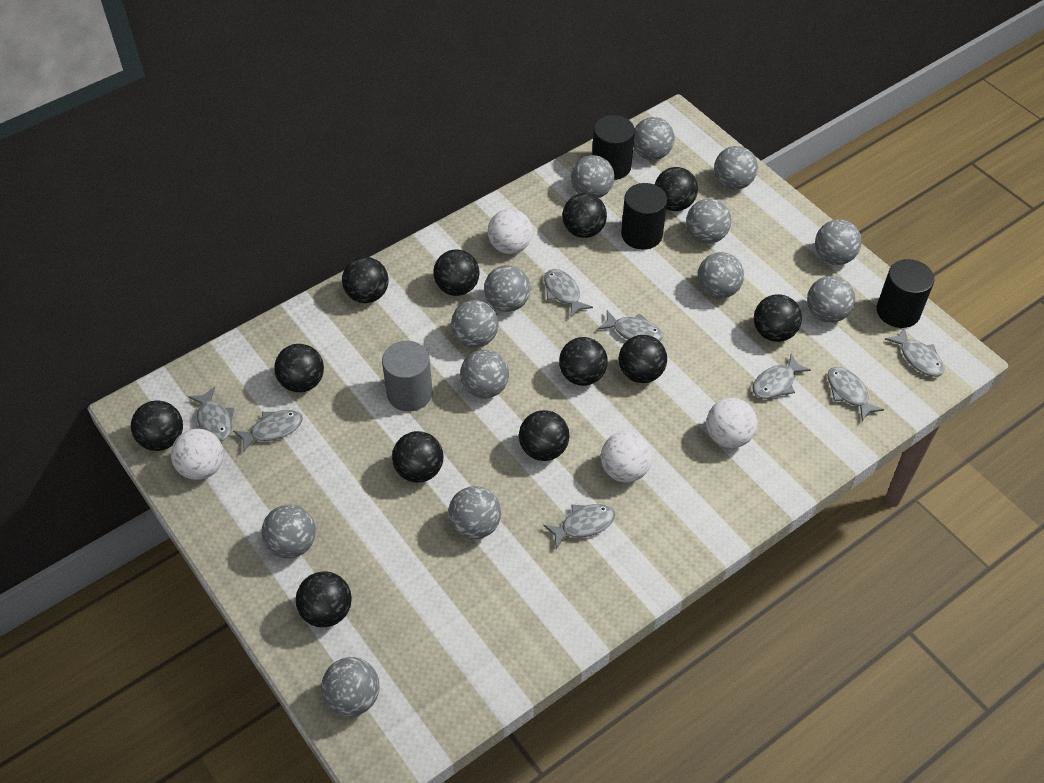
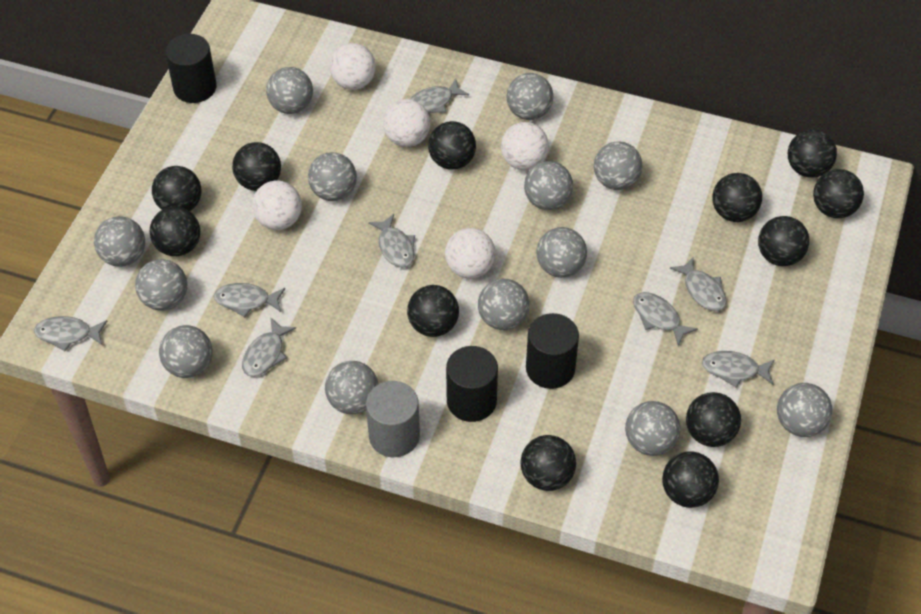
white ball: [171,429,224,480] [488,209,533,254] [601,431,652,483] [706,398,757,448] = 4 -> [252,180,302,230] [330,43,376,90] [383,99,430,147] [445,228,495,278] [501,122,549,170] = 5

